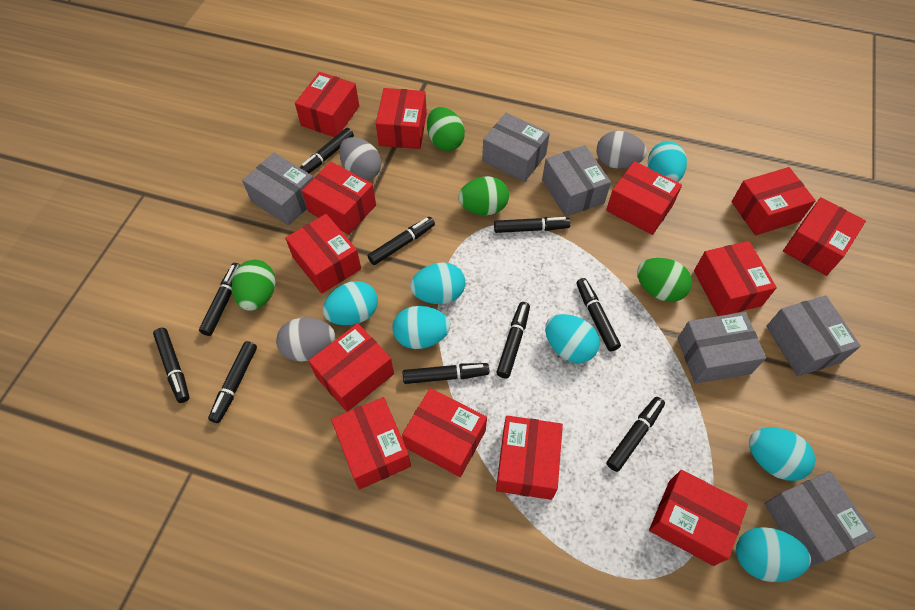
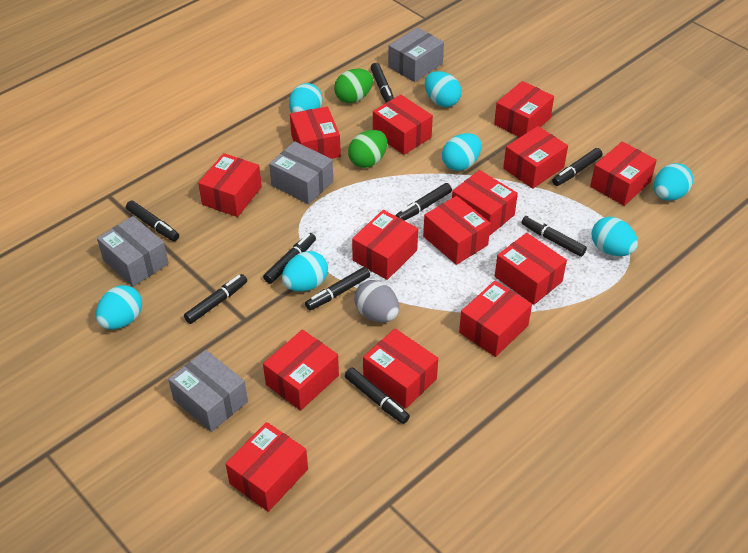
black marker: [153,328,190,403] [199,263,240,336] [208,341,257,423] [299,128,354,173] [368,217,435,265] [403,363,489,384] [494,217,571,233] [496,302,530,378] [576,278,621,351] [606,397,665,472] = 10 -> [126,201,179,241] [184,274,247,324] [263,233,316,284] [305,267,370,311] [345,368,410,424] [371,63,394,102] [395,183,452,221] [522,216,587,257] [552,148,602,186] = 9
green egg: [232,260,276,311] [427,107,465,151] [458,176,509,215] [637,258,692,302] = 4 -> [334,68,373,103] [348,130,387,168] = 2
grey box: [242,153,314,226] [482,113,550,182] [542,145,611,217] [677,312,766,384] [764,471,876,567] [766,295,861,376] = 6 -> [97,216,169,287] [168,350,248,432] [269,141,333,204] [388,27,444,82] = 4
grey egg: [276,317,335,362] [339,137,381,180] [597,131,647,169] = 3 -> [354,280,399,323] = 1
red box: [285,214,361,294] [295,72,359,137] [302,162,376,235] [309,323,394,412] [331,397,411,489] [376,88,427,149] [402,388,487,477] [496,416,563,500] [606,161,682,235] [649,470,748,566] [694,241,777,316] [732,167,816,235] [783,197,866,276] = 13 -> [198,153,262,217] [225,422,308,512] [263,330,339,411] [290,106,341,159] [352,210,418,280] [363,328,438,409] [373,95,433,155] [423,196,491,265] [452,170,518,236] [459,281,532,357] [494,81,554,137] [495,233,567,305] [503,126,568,189] [590,141,657,206] = 14

